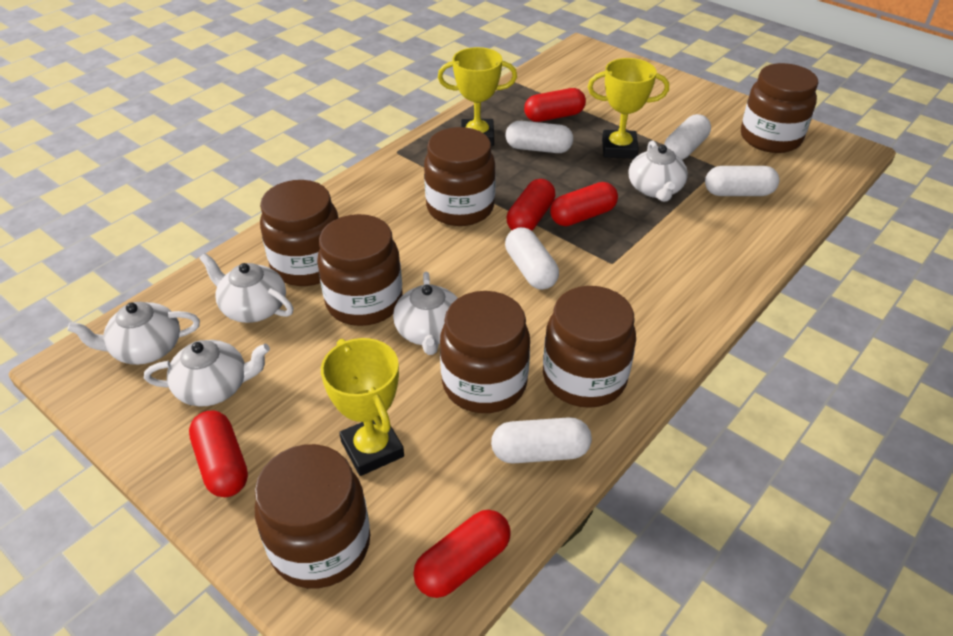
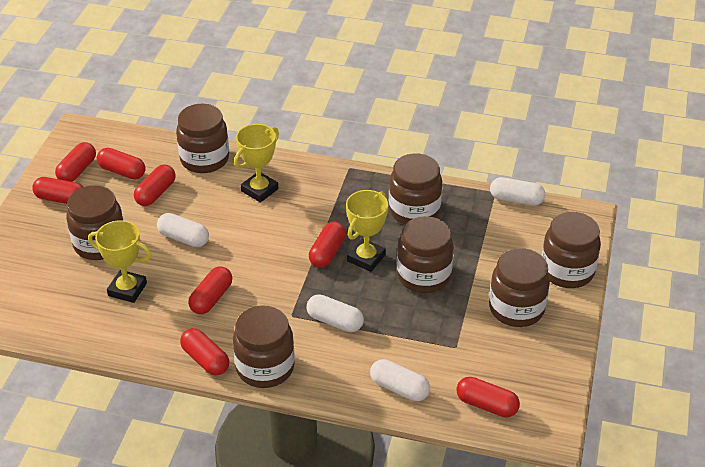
red capsule: [189,411,248,497] [413,510,511,598] [507,179,556,231] [524,88,586,122] [550,182,618,226] = 5 -> [32,177,83,204] [55,142,96,182] [97,148,146,179] [134,164,176,206] [180,328,229,376] [188,266,232,314] [309,222,346,268] [456,377,520,417] = 8
white capsule: [491,417,592,464] [505,227,559,290] [506,121,573,153] [664,114,711,160] [705,166,779,196] = 5 -> [157,213,209,247] [307,295,364,332] [370,359,430,401] [490,177,545,206] = 4
white teapot: [67,302,200,365] [144,340,270,407] [199,253,293,323] [393,272,458,355] [628,140,688,202] = 5 -> none = 0

